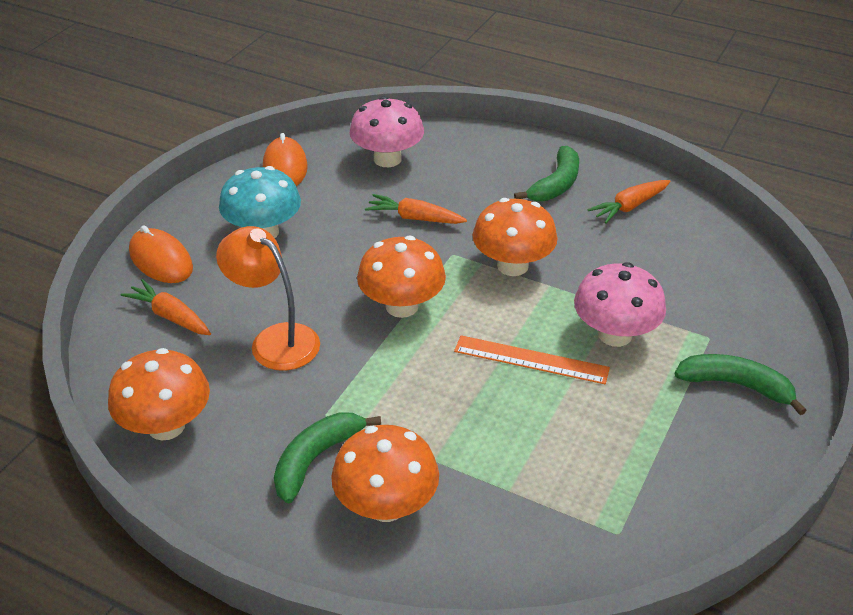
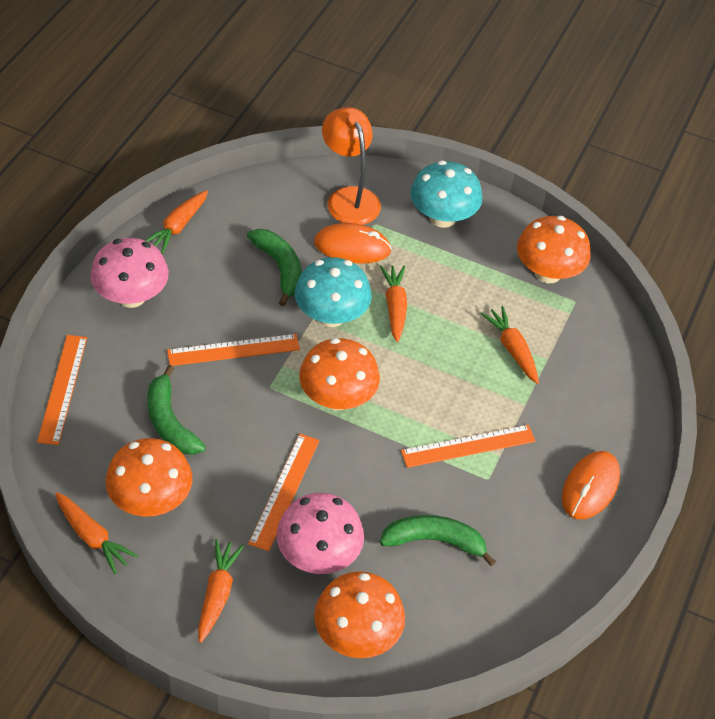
orange carrot: [121,279,211,335] [365,194,467,224] [587,180,671,223] = 3 -> [55,492,138,574] [145,190,208,254] [198,539,245,643] [380,265,407,342] [480,306,539,384] = 5
orange ruler: [454,335,610,384] = 1 -> [37,335,87,445] [167,334,300,366] [248,434,319,551] [401,425,536,468] = 4
turquoise mushroom: [219,166,301,238] = 1 -> [295,257,372,327] [410,160,482,228] = 2

